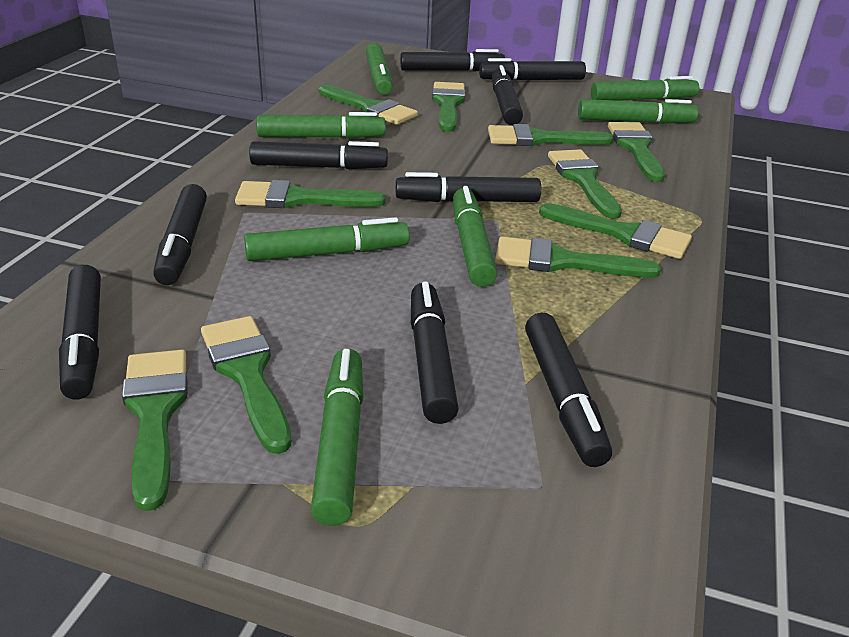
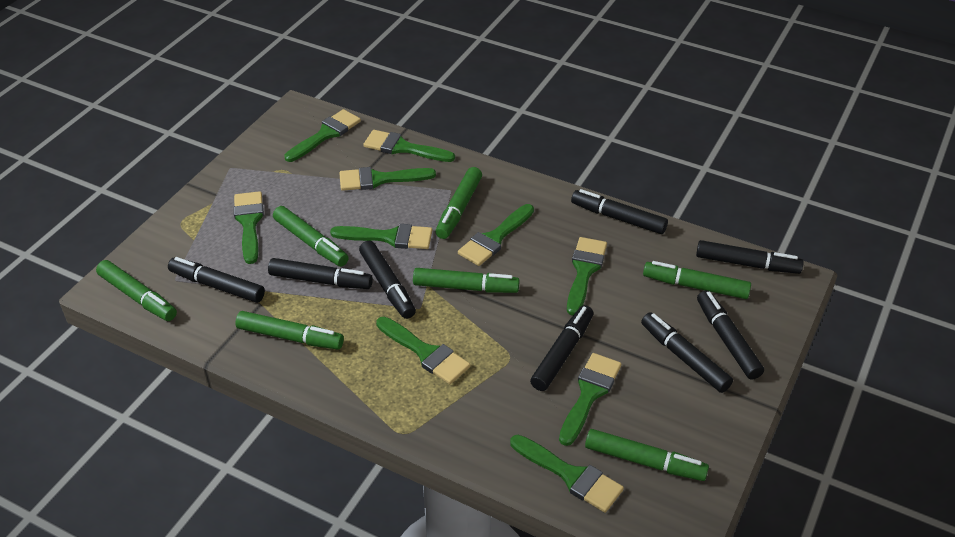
black marker: [59,265,101,399] [153,184,207,285] [249,141,388,169] [396,172,541,202] [400,49,505,71] [411,282,459,424] [479,58,586,80] [492,65,523,125] [525,312,612,467] = 9 -> [168,257,265,303] [268,258,373,289] [359,241,416,319] [530,305,594,391] [571,189,668,234] [641,312,733,393] [696,240,804,274] [697,290,764,380] = 8

